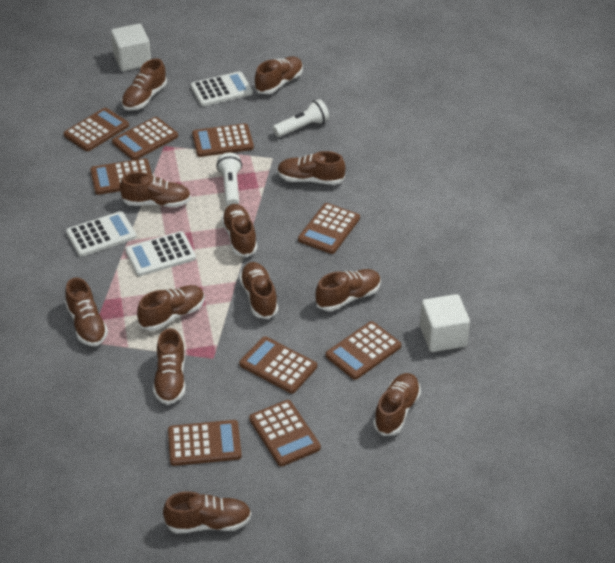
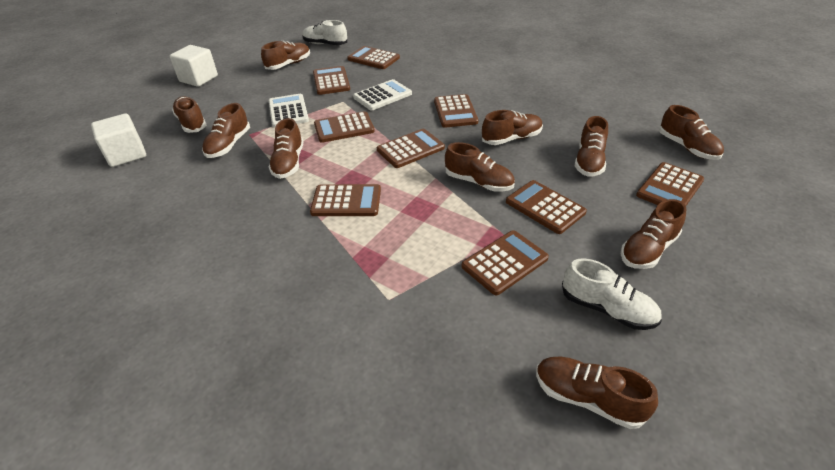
brown shoe: [65,277,108,346] [120,172,191,207] [121,58,167,110] [137,285,205,331] [153,328,186,405] [163,491,251,534] [221,204,257,257] [239,262,278,319] [254,57,303,94] [277,151,345,185] [315,269,381,311] [373,373,421,436] = 12 -> [172,96,206,133] [202,103,250,158] [261,41,310,70] [269,118,303,179] [445,142,515,192] [482,110,543,145] [536,357,658,429] [575,116,608,177] [621,199,687,269] [659,105,724,160] = 10
white calculator: [66,211,137,257] [125,231,196,276] [191,71,253,106] = 3 -> [268,94,309,128] [353,79,412,110] = 2
white flashlight: [216,153,242,206] [273,99,329,137] = 2 -> none = 0
white shoe: none = 0 -> [302,20,347,45] [562,258,662,330] = 2

